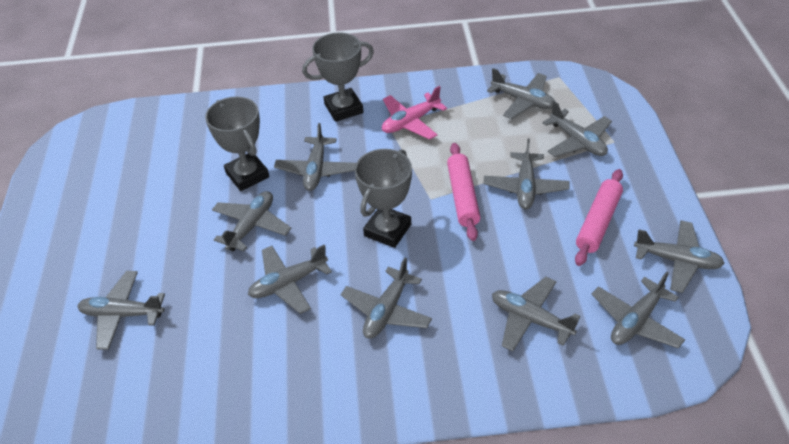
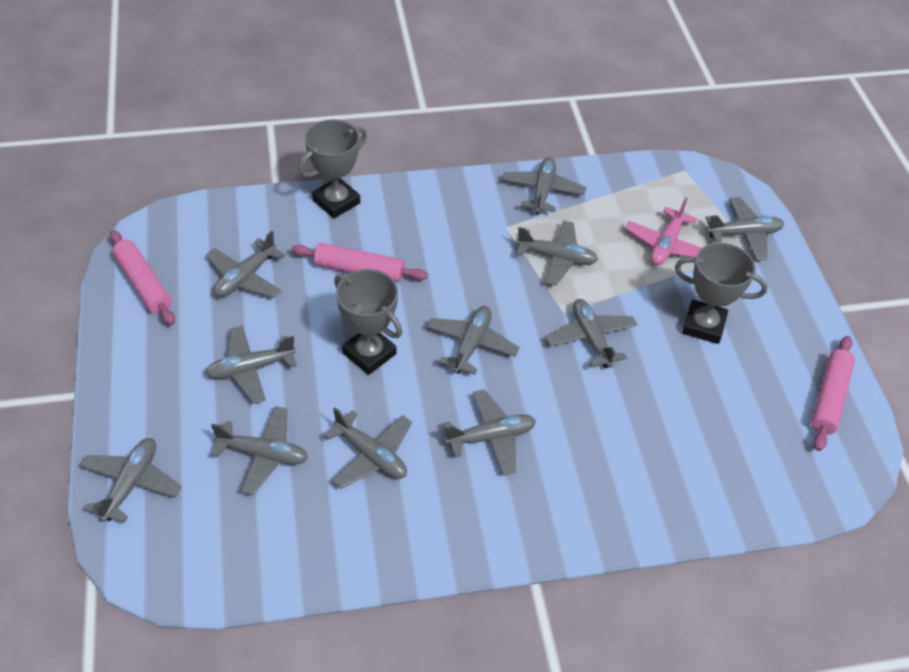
pink rolling pin: [447,143,481,241] [575,169,623,266] = 2 -> [110,230,175,325] [291,243,428,282] [811,336,855,451] = 3

